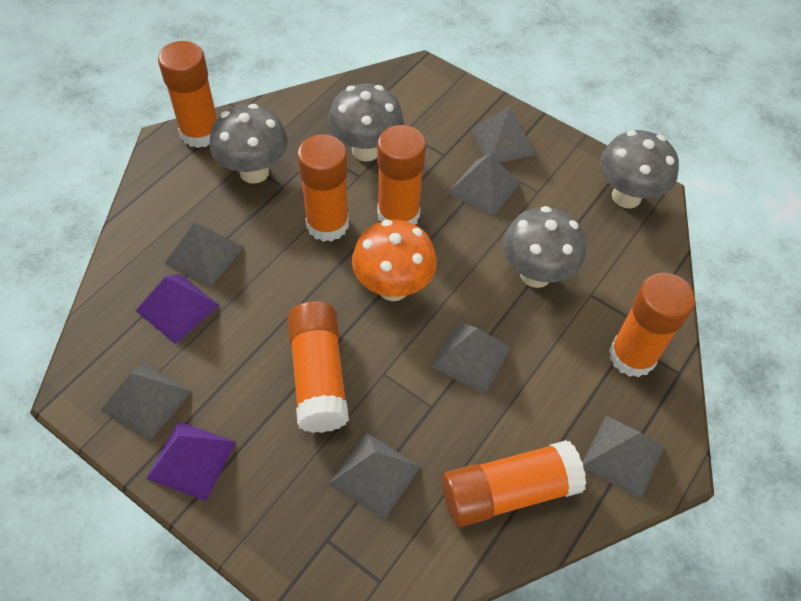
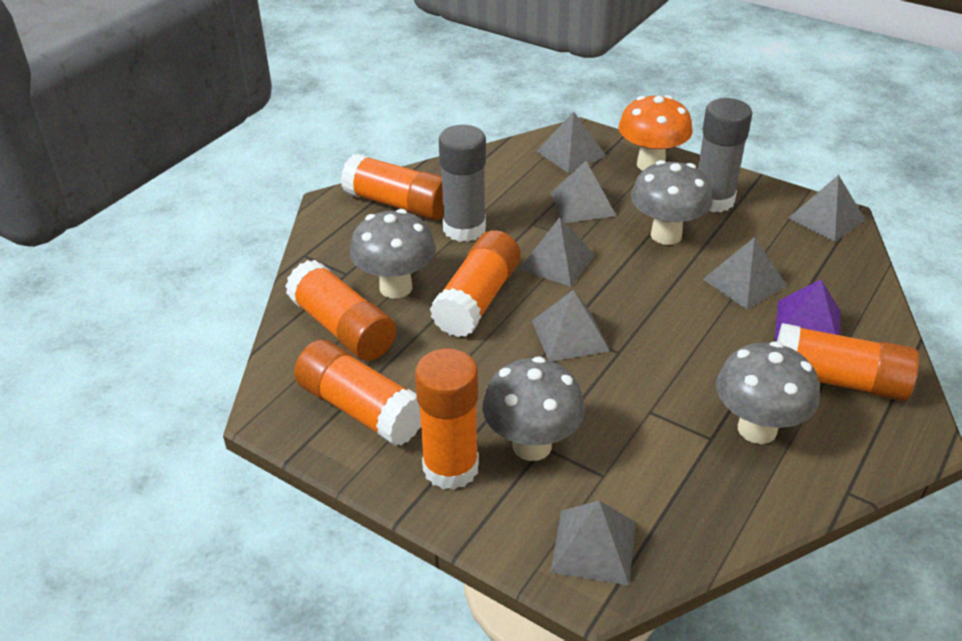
grey glue stick: none = 0 -> [439,125,486,242] [698,98,752,212] = 2
purple pyramid: [136,274,220,344] [146,421,236,501] = 2 -> [775,279,840,341] = 1

